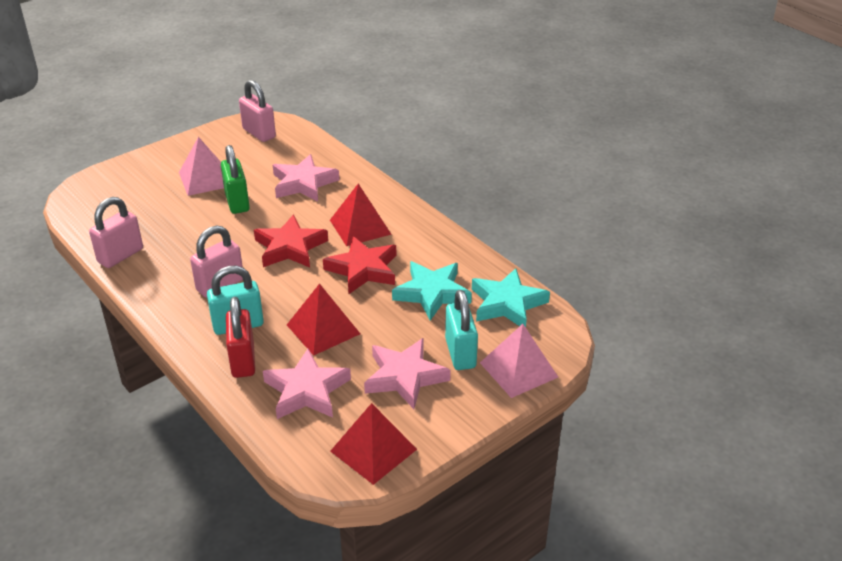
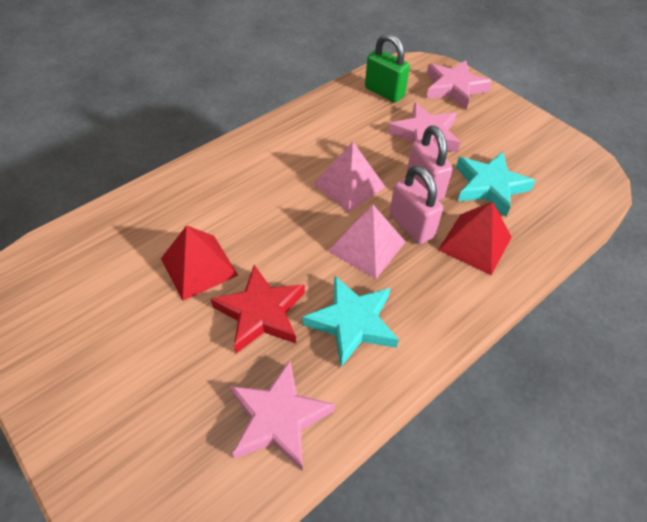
pink padlock: [89,197,143,268] [190,225,243,298] [239,80,276,142] = 3 -> [390,166,443,244] [407,126,453,201] = 2
red padlock: [226,297,255,378] = 1 -> none = 0
red pyramid: [287,283,360,356] [330,184,392,246] [330,403,417,485] = 3 -> [161,225,238,301] [438,201,512,275] = 2
red star: [254,214,328,267] [323,236,397,294] = 2 -> [211,265,305,353] = 1
turquoise padlock: [207,266,264,335] [445,290,478,370] = 2 -> none = 0

